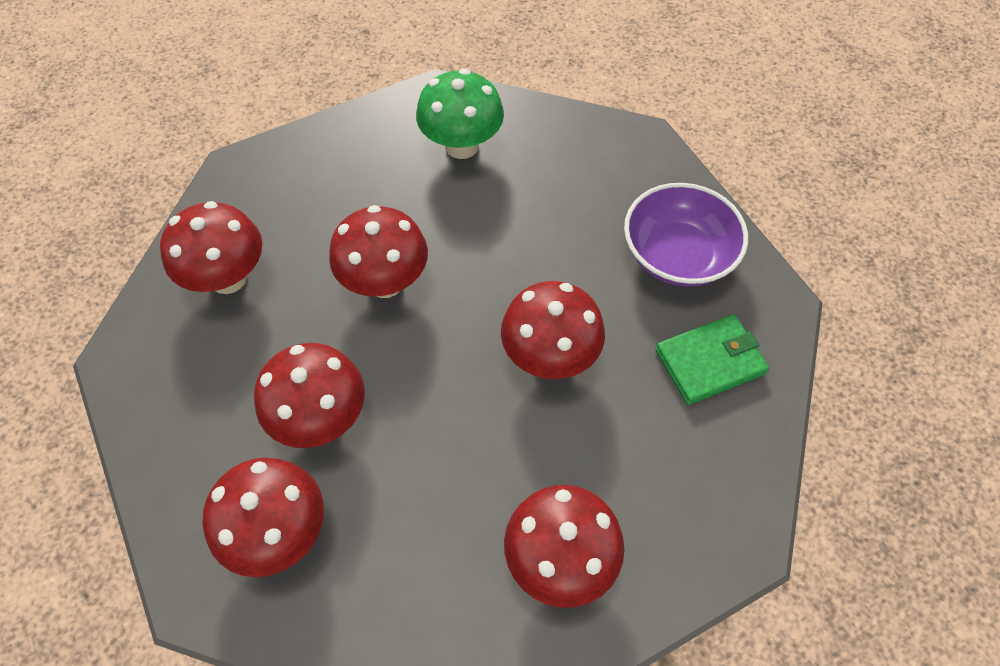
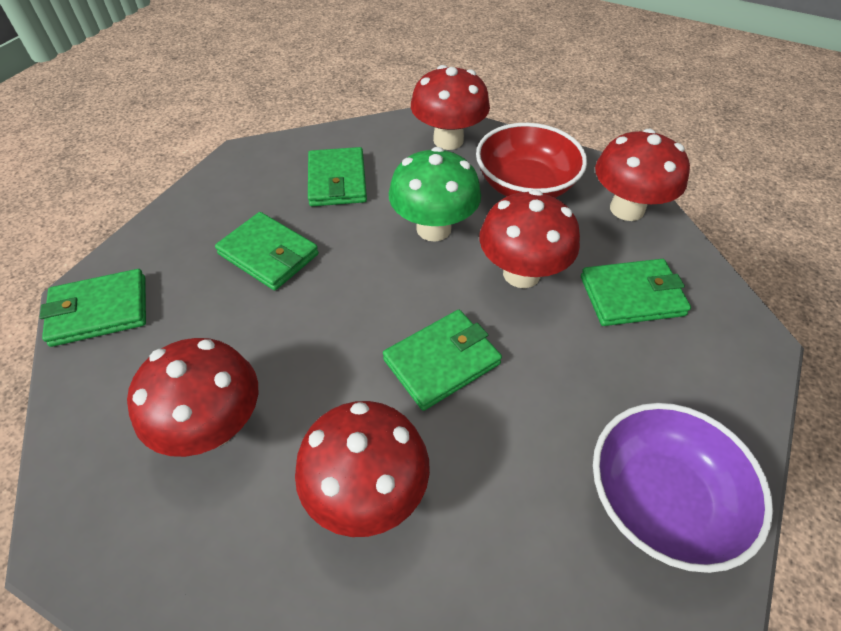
green wallet: [655,314,769,405] = 1 -> [40,269,146,347] [215,212,319,291] [308,147,367,206] [383,310,502,411] [581,259,691,326] = 5
red bowl: none = 0 -> [476,123,587,198] = 1
red mushroom: [160,201,262,294] [203,458,324,577] [254,343,365,448] [329,205,428,298] [501,281,605,379] [504,485,624,608] = 6 -> [127,338,258,457] [295,401,430,537] [411,65,490,150] [479,190,580,288] [595,129,690,221] = 5

